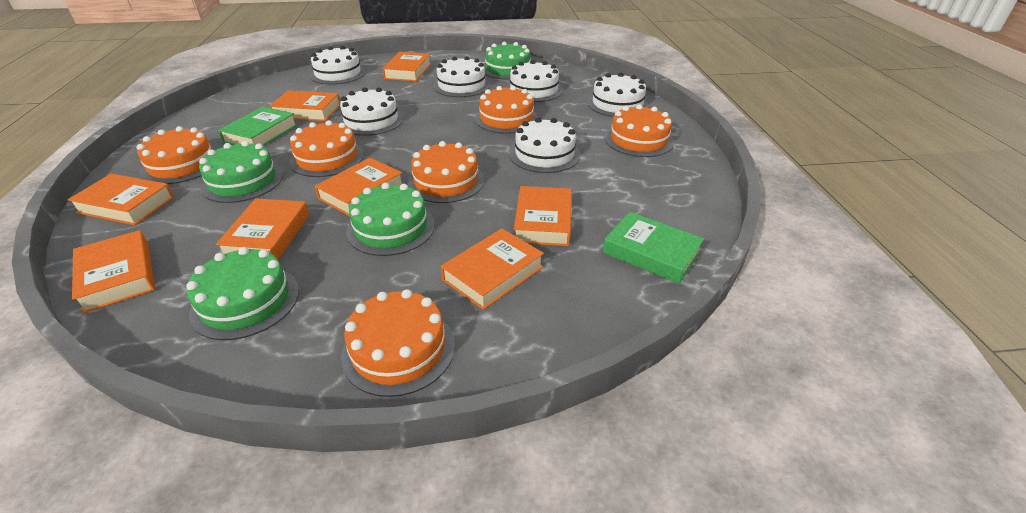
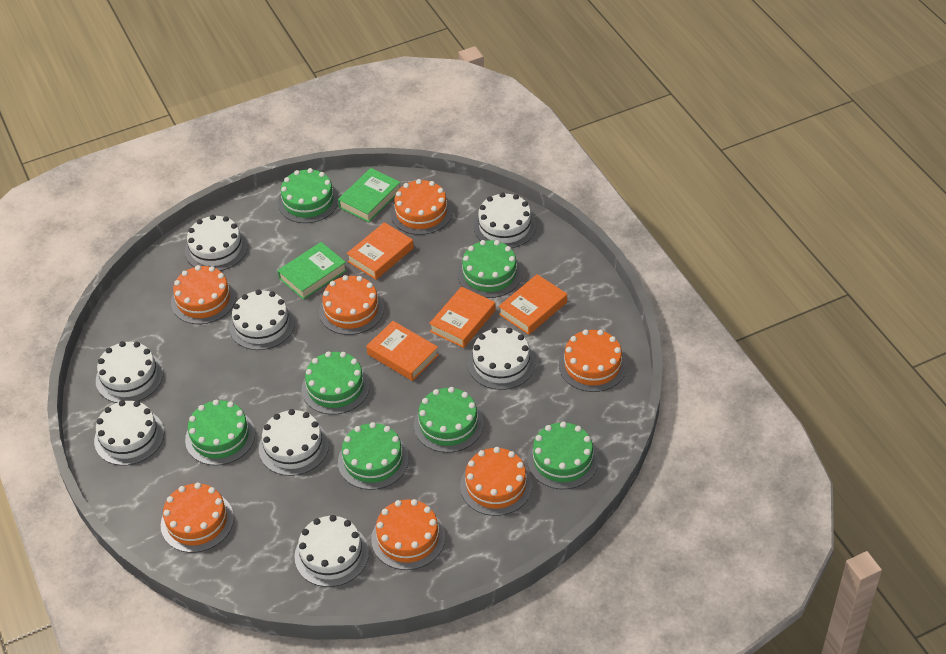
green cake: [186,247,299,340] [199,141,283,203] [347,183,435,256] [484,42,531,80] = 4 -> [185,400,255,466] [278,168,339,223] [302,351,370,415] [338,422,409,490] [414,387,484,453] [458,240,522,298] [527,421,599,489] = 7
orange book: [68,174,174,225] [72,230,155,313] [216,198,309,260] [270,90,340,121] [315,158,402,216] [382,52,431,81] [441,228,544,310] [514,186,571,246] = 8 -> [346,222,414,280] [366,321,439,381] [429,287,496,348] [499,274,567,335] = 4
orange cake: [136,126,216,184] [289,120,364,177] [341,289,455,397] [407,141,485,203] [475,86,538,134] [605,104,674,157] = 6 -> [161,483,234,553] [171,265,236,324] [319,275,384,335] [371,499,445,570] [390,179,452,235] [460,447,532,516] [559,329,627,392] = 7
white cake: [310,46,366,85] [338,87,404,136] [433,56,490,97] [506,60,563,102] [509,117,581,173] [587,73,648,117] = 6 -> [94,400,164,465] [96,341,163,403] [185,215,248,271] [229,289,295,350] [259,409,329,476] [294,515,369,587] [468,327,535,390] [474,192,536,248] = 8

